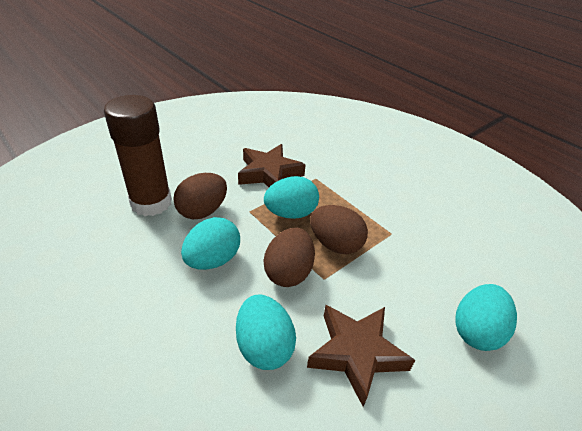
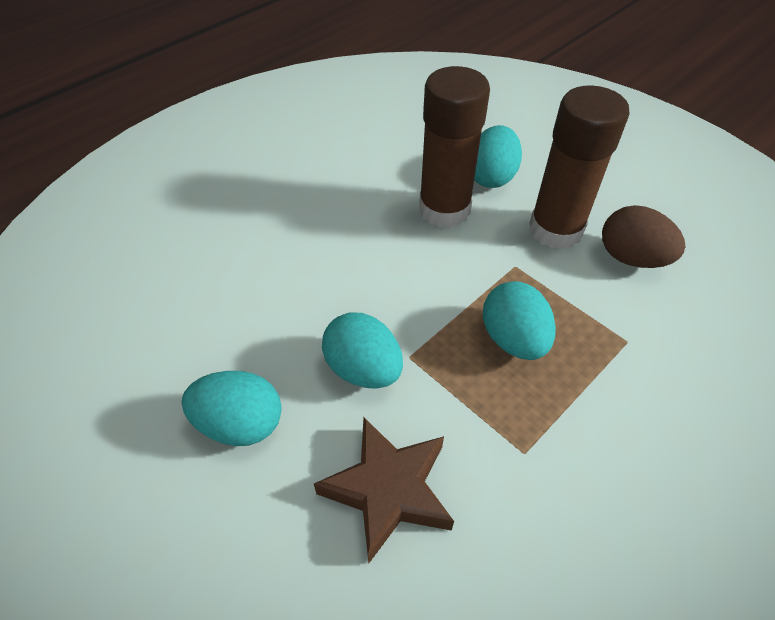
brown egg: [173,173,227,219] [264,228,315,287] [310,205,368,254] = 3 -> [602,205,686,268] = 1
brown glue stick: [104,95,172,216] = 1 -> [419,66,490,228] [529,85,630,250] = 2
brown star: [238,144,306,187] [307,305,415,407] = 2 -> [314,417,454,563] = 1

